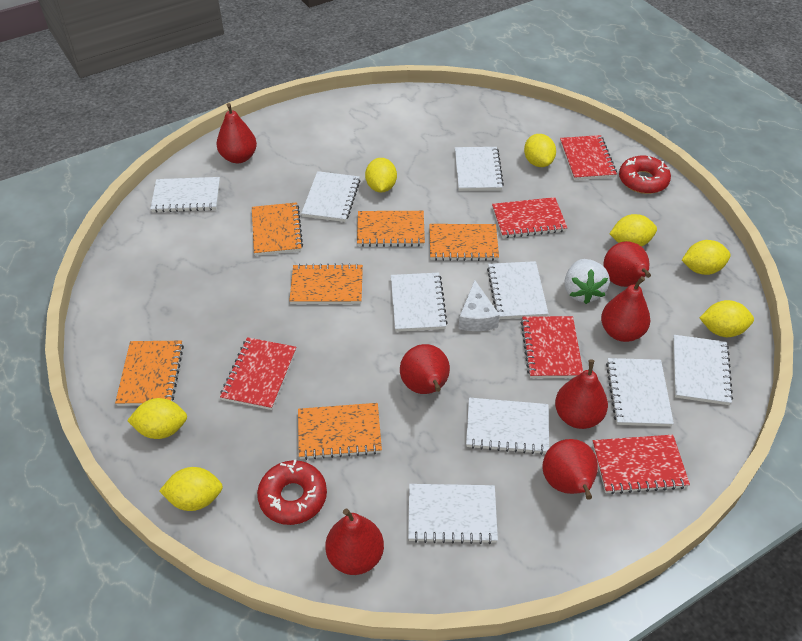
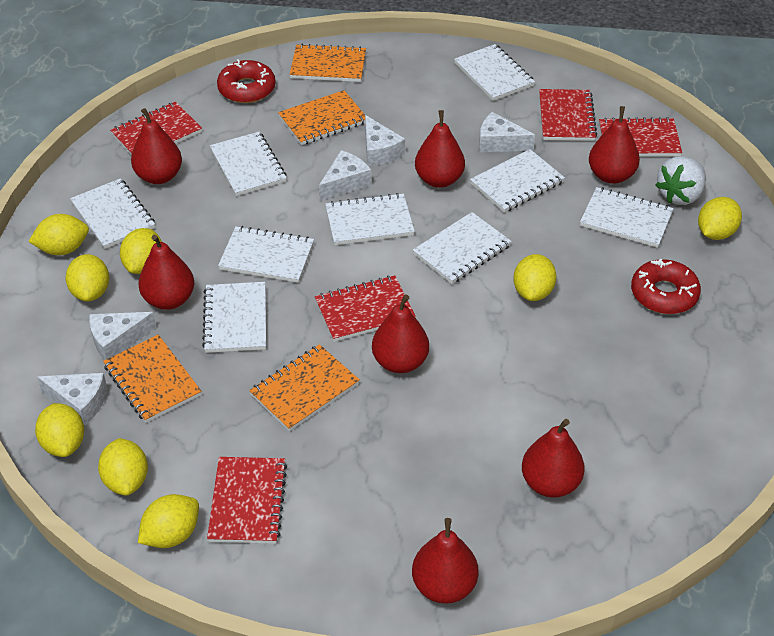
orange notebook: [115,341,184,406] [252,202,303,256] [289,263,363,304] [298,403,382,460] [357,211,425,247] [429,224,499,261] = 6 -> [103,335,201,423] [249,344,360,431] [278,90,365,145] [290,44,366,82] = 4
white cheese: [458,280,500,331] = 1 -> [37,373,107,425] [89,312,156,360] [319,150,372,201] [365,115,405,166] [479,112,535,152] = 5
yellow lemon: [127,398,187,439] [159,467,223,511] [365,158,397,193] [524,134,556,167] [610,214,657,247] [682,240,731,275] [700,300,754,337] = 7 -> [28,214,89,255] [35,403,84,457] [65,254,109,301] [98,438,148,496] [120,228,162,274] [138,494,199,548] [513,254,557,301] [698,197,742,240] = 8

